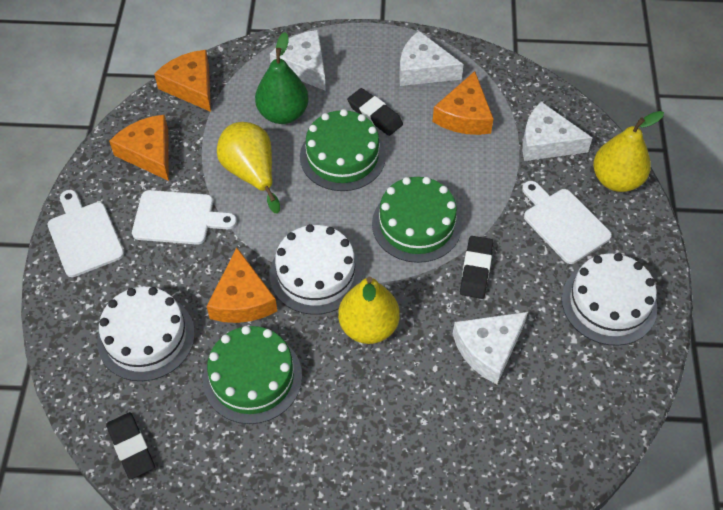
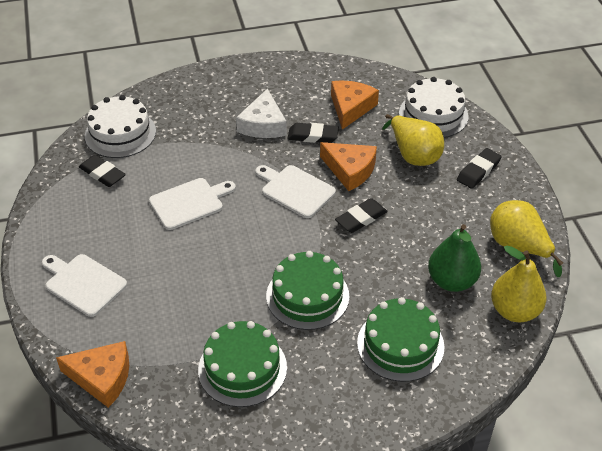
black eraser: [106,412,155,480] [347,88,403,136] [460,236,493,299] = 3 -> [79,155,126,187] [287,123,339,143] [335,198,388,233] [457,148,502,189] = 4
orange cheese: [109,114,169,181] [154,50,211,112] [206,248,277,323] [432,71,494,135] = 4 -> [56,341,129,408] [320,142,377,191] [331,80,379,130] = 3
white cake: [97,287,195,381] [270,224,362,315] [562,253,657,346] = 3 -> [85,95,156,158] [399,77,469,138] = 2
white cheese: [270,30,326,91] [399,31,464,86] [452,312,528,384] [522,102,592,161] = 4 -> [236,88,287,138] = 1

